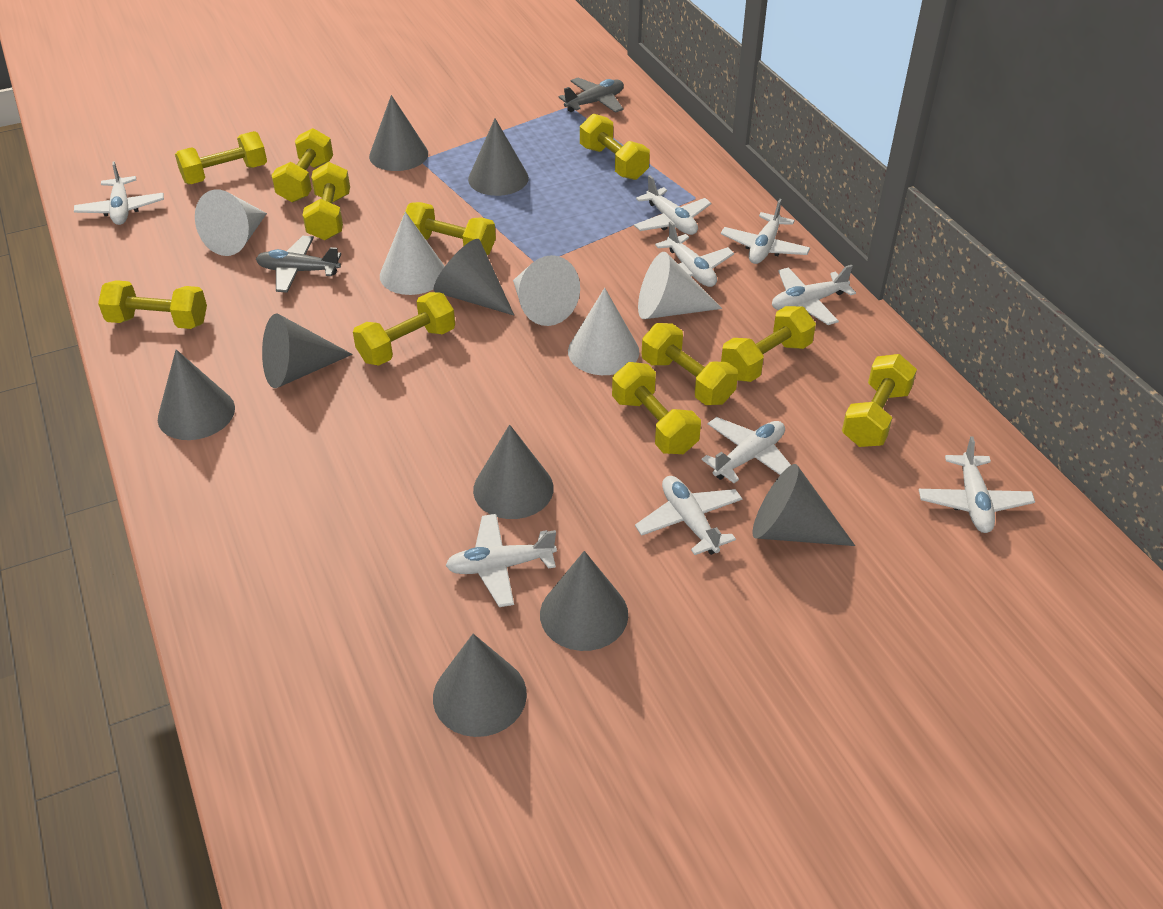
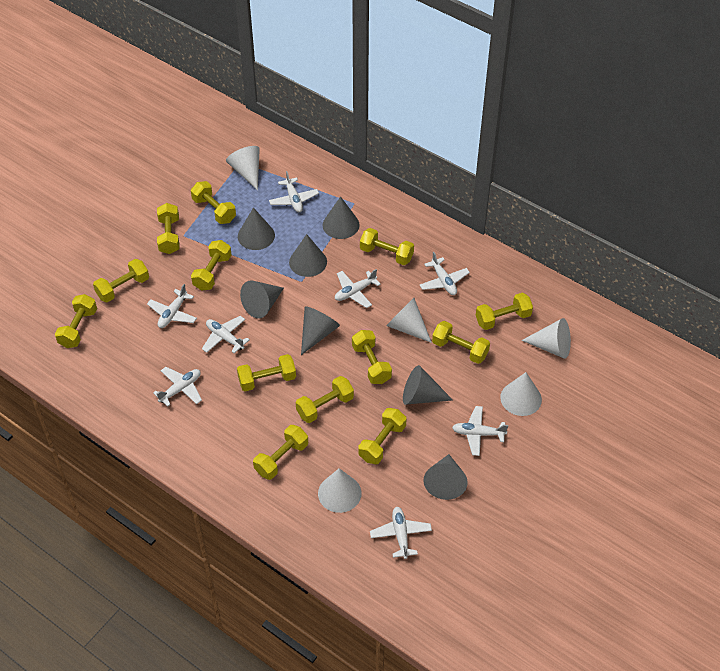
grey cone: [158,349,235,440] [262,314,353,388] [369,95,428,171] [433,634,527,737] [434,239,514,315] [468,119,529,196] [473,425,554,519] [540,551,628,651] [752,464,855,546] = 9 -> [238,207,275,250] [240,280,284,319] [289,234,327,277] [301,306,340,355] [323,196,360,239] [403,365,453,405] [423,454,468,500] = 7
grey plane: [256,236,341,293] [559,78,624,113] = 2 -> none = 0
white plane: [74,161,164,225] [445,514,557,607] [634,175,711,235] [635,476,742,555] [655,221,734,287] [702,417,791,483] [721,199,810,264] [772,265,856,325] [919,436,1035,533] = 9 -> [147,284,197,328] [153,367,202,407] [202,316,249,353] [269,171,319,212] [335,269,381,308] [370,507,432,559] [420,252,470,295] [452,406,508,456] = 8
yellow dumbbell: [98,280,207,329] [175,131,267,184] [271,128,333,202] [303,162,350,240] [353,292,455,366] [402,202,496,255] [580,113,650,180] [612,362,701,454] [642,323,738,405] [721,306,816,382] [842,354,917,447] = 11 -> [55,294,97,348] [93,259,149,302] [157,203,180,254] [191,181,236,224] [191,240,232,291] [237,354,296,391] [253,425,308,480] [296,376,354,423] [352,330,392,384] [359,408,407,464] [360,228,414,265] [432,321,490,364] [476,293,533,330] = 13

